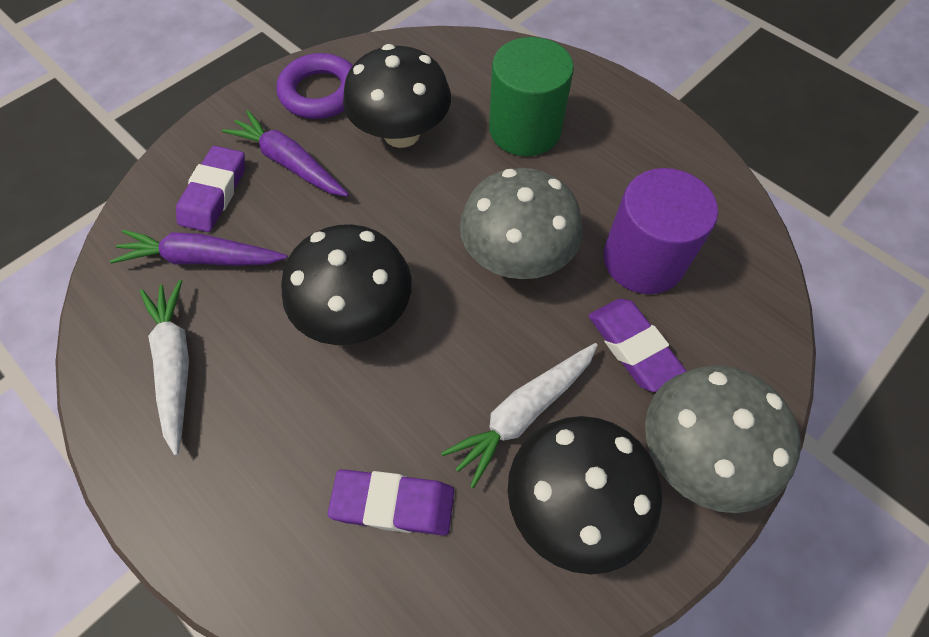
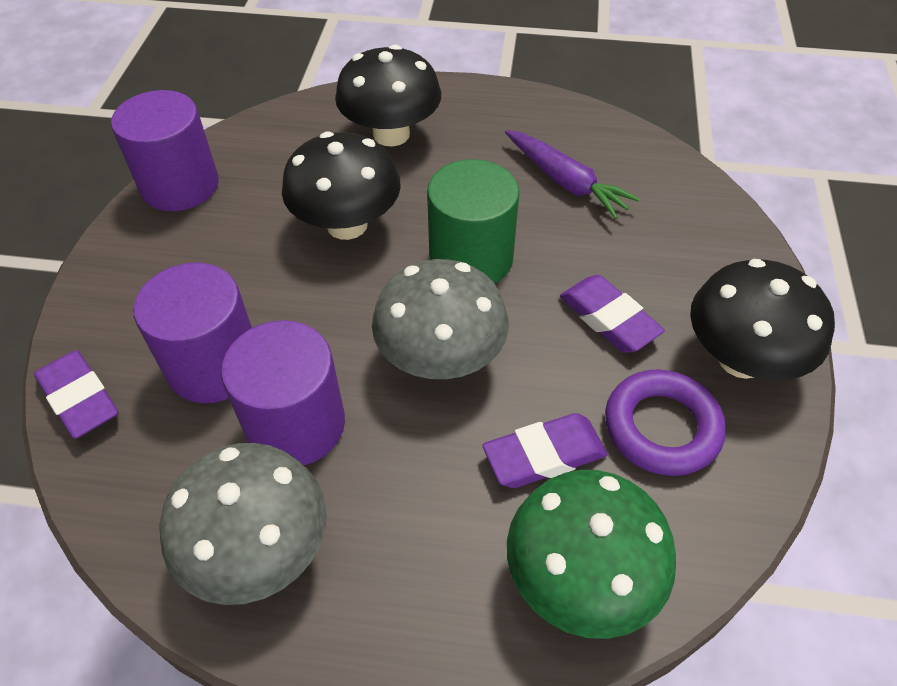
green mushroom: none = 0 -> [507,470,676,639] = 1
purple carrot: [110,230,287,266] [222,110,349,197] = 2 -> [505,130,640,219] = 1
purple cylinder: [603,168,718,294] = 1 -> [111,90,218,211] [133,262,252,403] [221,320,345,466] = 3
white carrot: [140,280,189,456] [441,343,598,488] = 2 -> none = 0

